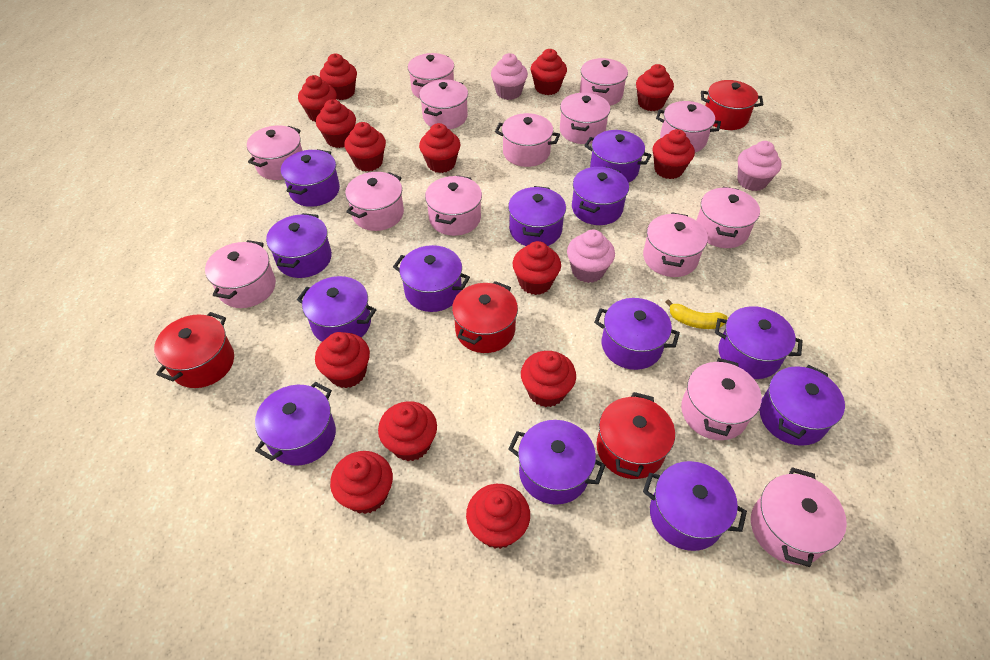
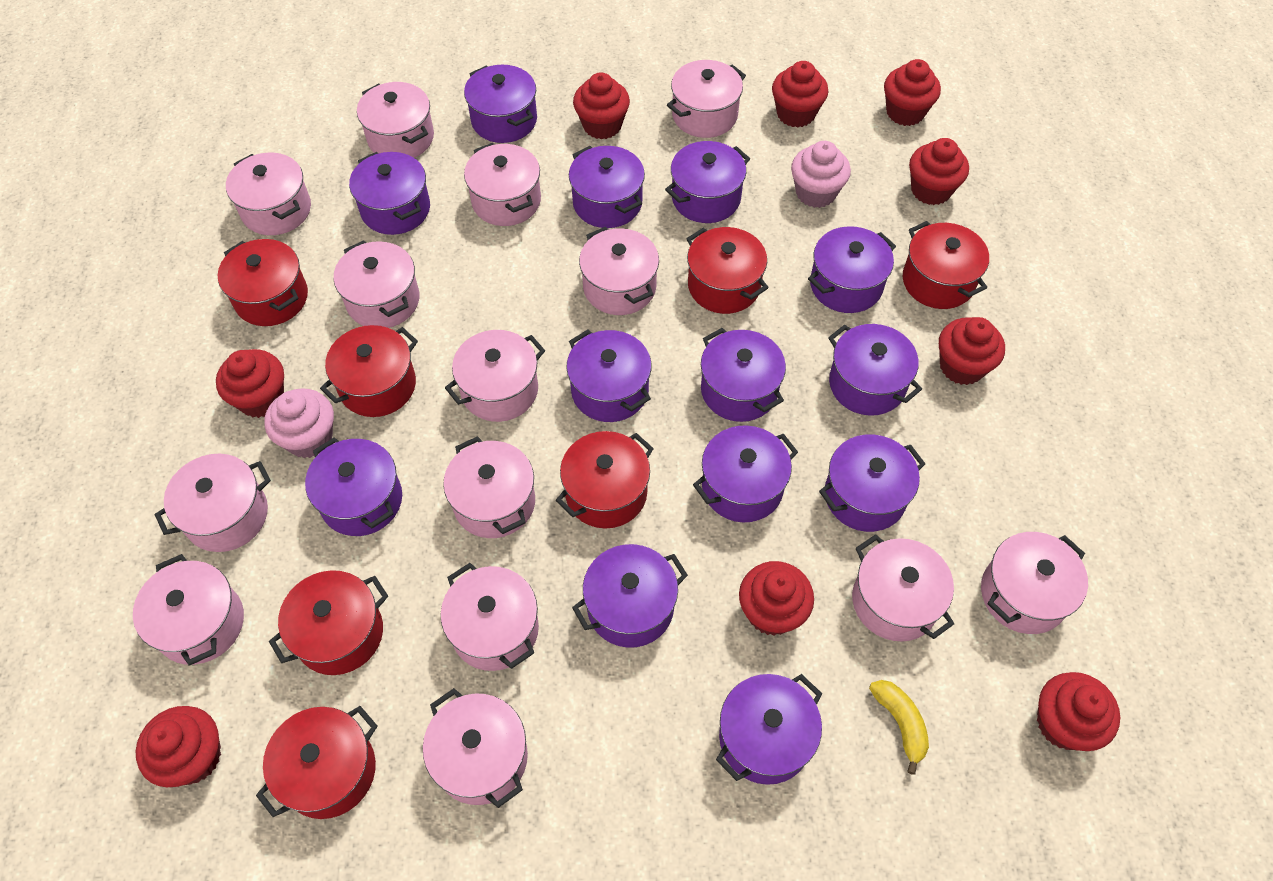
pink cupcake: [491,53,528,100] [567,229,615,283] [738,141,782,191] = 3 -> [264,388,334,458] [791,141,851,208] = 2
red cupcake: [298,75,337,122] [315,332,370,388] [316,99,356,148] [320,53,357,100] [330,451,393,514] [344,122,386,172] [378,401,437,461] [419,123,461,173] [466,484,530,549] [513,241,561,295] [521,351,576,407] [531,49,567,95] [636,64,674,111] [653,129,695,179] = 14 -> [136,706,221,787] [216,349,284,418] [573,72,630,139] [739,561,814,636] [772,61,828,128] [884,59,941,126] [909,138,969,205] [939,317,1005,385] [1037,672,1120,751] = 9
red pot: [154,312,234,388] [452,281,518,353] [597,392,675,479] [701,80,764,130] = 4 -> [218,239,308,326] [256,706,378,819] [269,570,388,675] [320,325,418,417] [556,431,654,528] [686,227,768,314] [903,221,989,309] = 7

